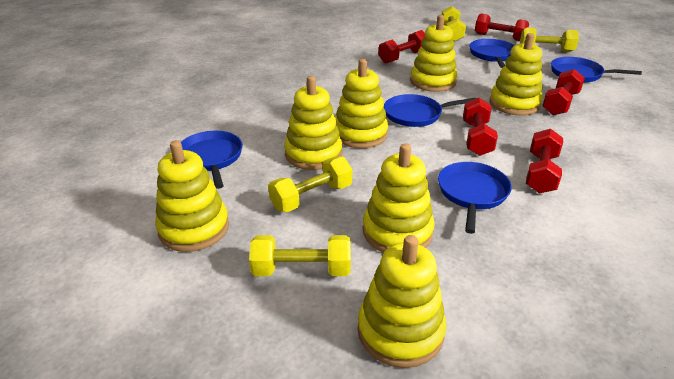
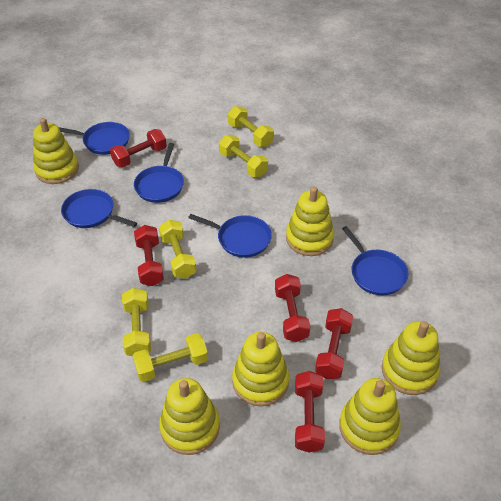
yellow dumbbell: [249,235,351,276] [268,156,353,212] [442,6,466,42] [520,27,579,52] = 4 -> [122,288,151,356] [132,333,208,382] [159,220,197,279] [219,135,268,177] [228,106,274,147] = 5
yellow stacking toy: [155,140,229,252] [284,76,342,170] [336,59,388,148] [358,235,446,368] [363,144,435,253] [410,15,458,92] [490,33,543,115] = 7 -> [33,118,79,184] [159,378,220,455] [232,332,289,406] [286,187,334,256] [339,378,401,455] [382,321,440,395] = 6

